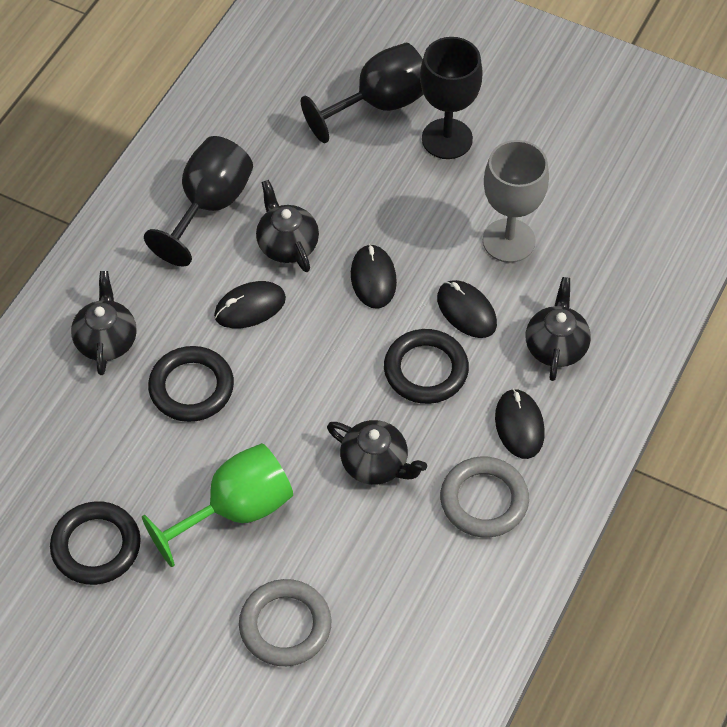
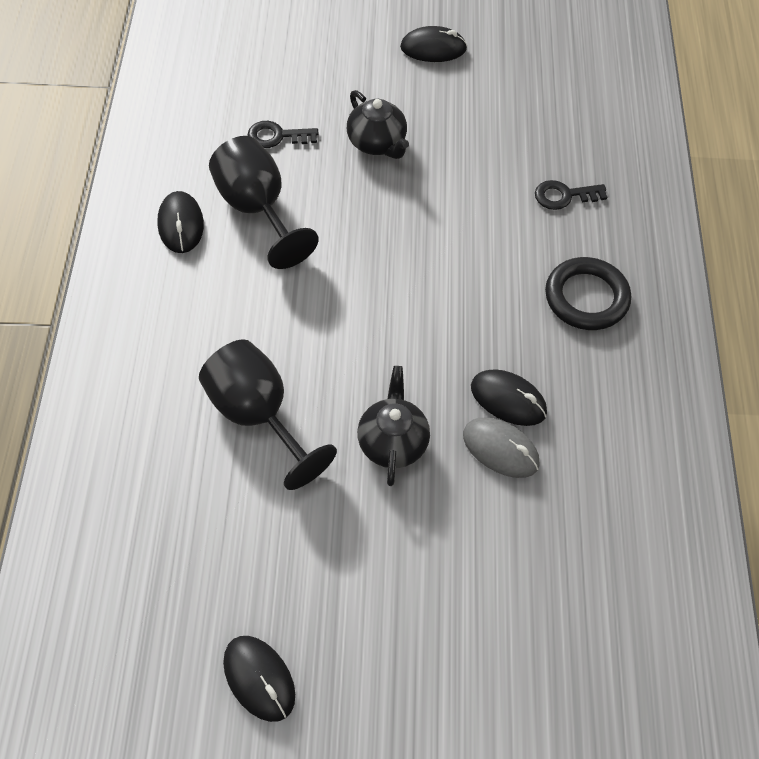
black goblet: [144,136,253,267] [301,43,424,143] [420,37,483,159] = 3 -> [199,339,337,490] [209,136,319,269] = 2
black key: none = 0 -> [247,121,318,148] [535,180,607,210] = 2
black ring: [50,501,141,585] [148,346,234,422] [384,329,469,404] = 3 -> [545,257,631,330] = 1
black teapot: [71,271,137,375] [256,180,319,272] [327,420,427,485] [526,277,591,381] = 4 -> [347,90,409,159] [357,366,430,486] = 2
green goblet: [142,443,293,567] = 1 -> none = 0
grey goblet: [483,140,549,263] = 1 -> none = 0
grey mouse: none = 0 -> [463,417,540,478] = 1
grey ring: [239,579,332,666] [440,456,529,538] = 2 -> none = 0

